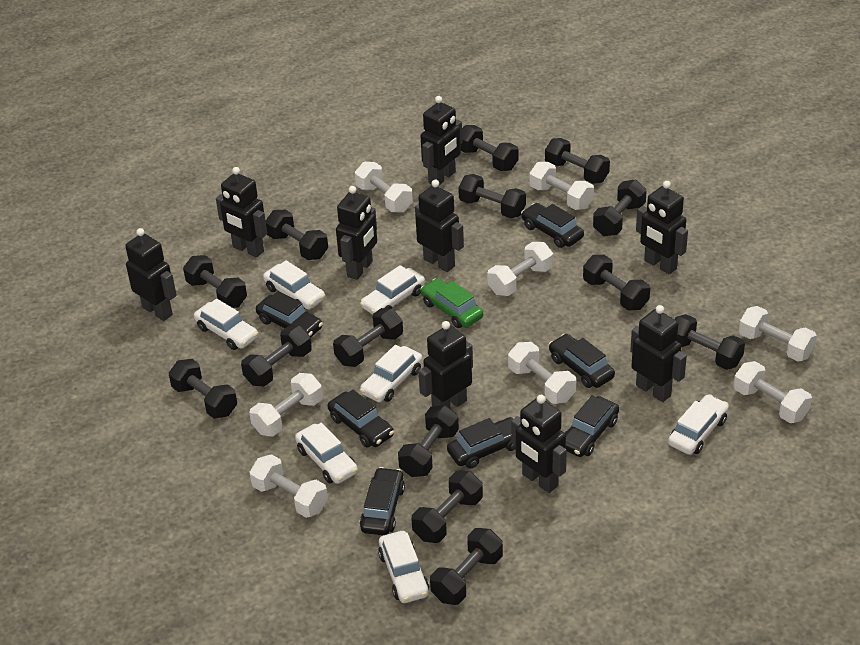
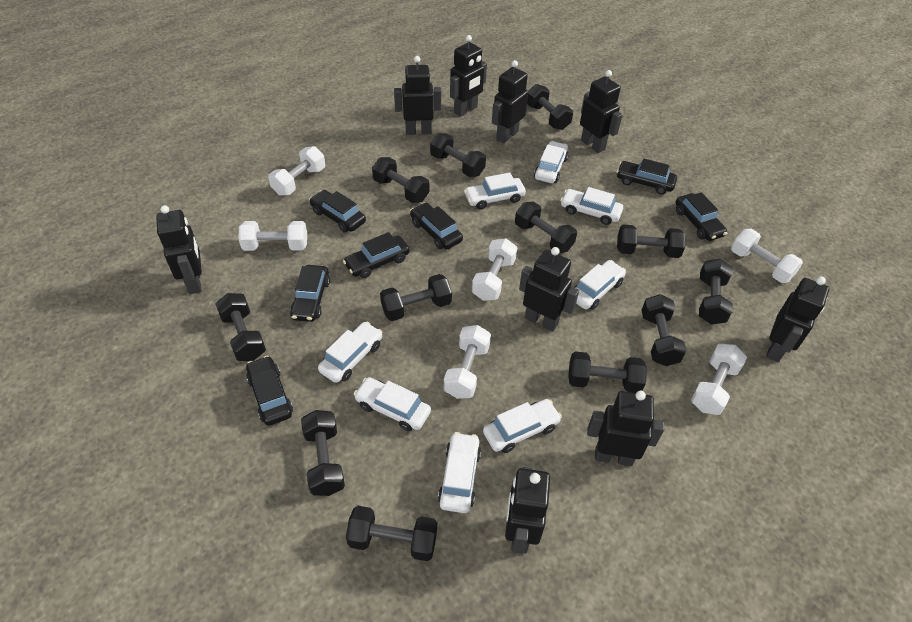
black dumbbell: [169,359,237,419] [183,255,247,308] [241,326,312,386] [266,210,328,260] [333,308,403,367] [398,405,459,477] [412,471,483,543] [430,528,503,605] [458,174,526,218] [460,125,519,171] [545,138,610,184] [583,255,650,311] [593,180,647,236] [675,314,745,370] = 14 -> [215,293,266,361] [301,410,345,496] [346,506,437,561] [372,157,429,203] [380,274,452,321] [430,133,486,177] [515,202,577,253] [527,84,573,130] [568,351,647,393] [617,224,686,258] [641,294,687,366] [699,259,733,324] = 12
green car: [420,278,483,328] = 1 -> none = 0
white car: [194,299,258,350] [263,260,325,310] [295,423,358,484] [360,265,425,315] [360,345,423,402] [378,531,429,603] [668,394,729,455] = 7 -> [318,321,382,383] [354,377,431,431] [438,432,481,513] [464,173,526,210] [483,399,562,453] [534,141,568,183] [560,187,623,225] [574,260,626,310] = 8
white dumbbell: [249,373,323,436] [249,454,328,518] [355,162,413,212] [487,242,553,296] [508,342,576,404] [529,162,594,210] [733,361,812,423] [739,306,817,362] = 8 -> [238,221,307,251] [268,146,325,195] [444,325,491,399] [472,238,517,301] [691,344,747,415] [731,229,803,283] = 6

